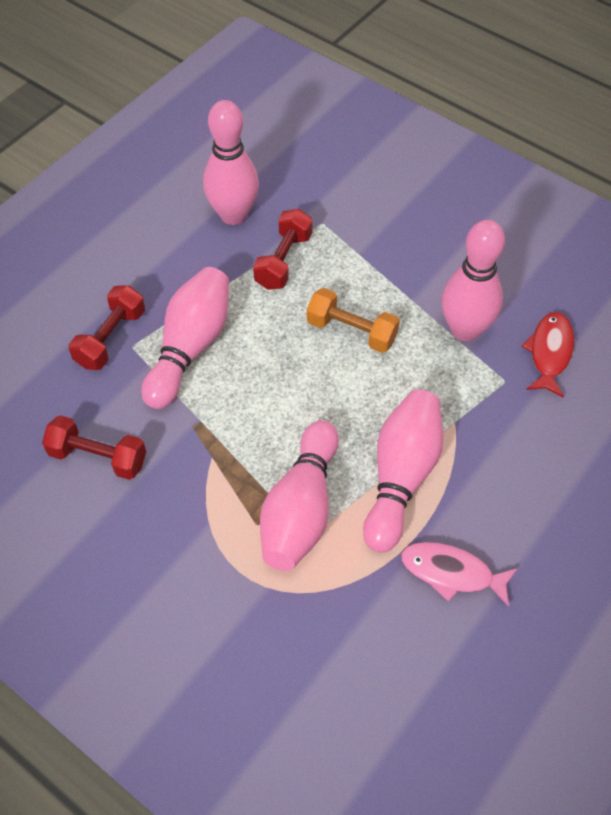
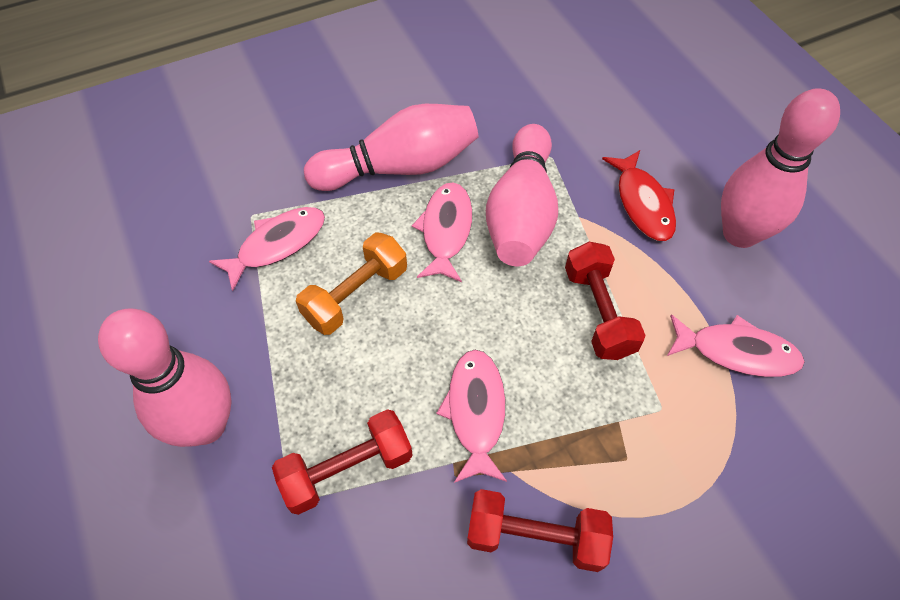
pink bowling pin: [141,267,229,409] [203,100,259,225] [260,420,339,571] [363,389,444,552] [442,220,505,341] = 5 -> [98,309,232,447] [304,104,478,191] [486,124,558,266] [721,88,840,248] = 4
pink fish: [401,542,518,607] = 1 -> [209,207,325,291] [412,182,472,282] [436,350,507,483] [667,314,805,377] = 4

